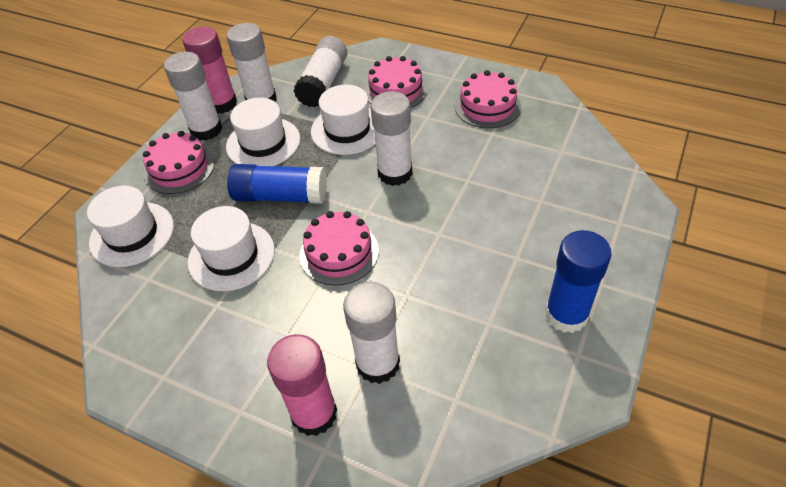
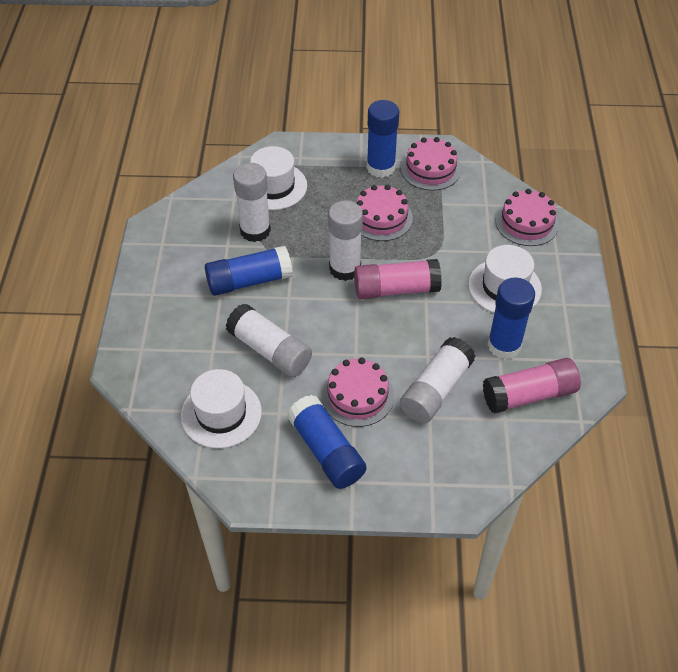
blue glue stick: [227,164,327,204] [545,230,612,333] = 2 -> [205,246,293,296] [287,395,366,489] [367,100,399,178] [487,278,535,359] = 4
white glue stick: [164,52,222,141] [227,23,277,101] [294,36,347,107] [343,282,400,384] [371,91,412,186] = 5 -> [226,303,312,377] [233,163,271,242] [328,200,363,281] [400,337,476,423] = 4
white hat: [87,186,174,267] [188,206,275,291] [226,98,300,166] [311,85,376,155] = 4 -> [181,369,262,448] [250,146,307,210] [468,245,542,313] = 3

